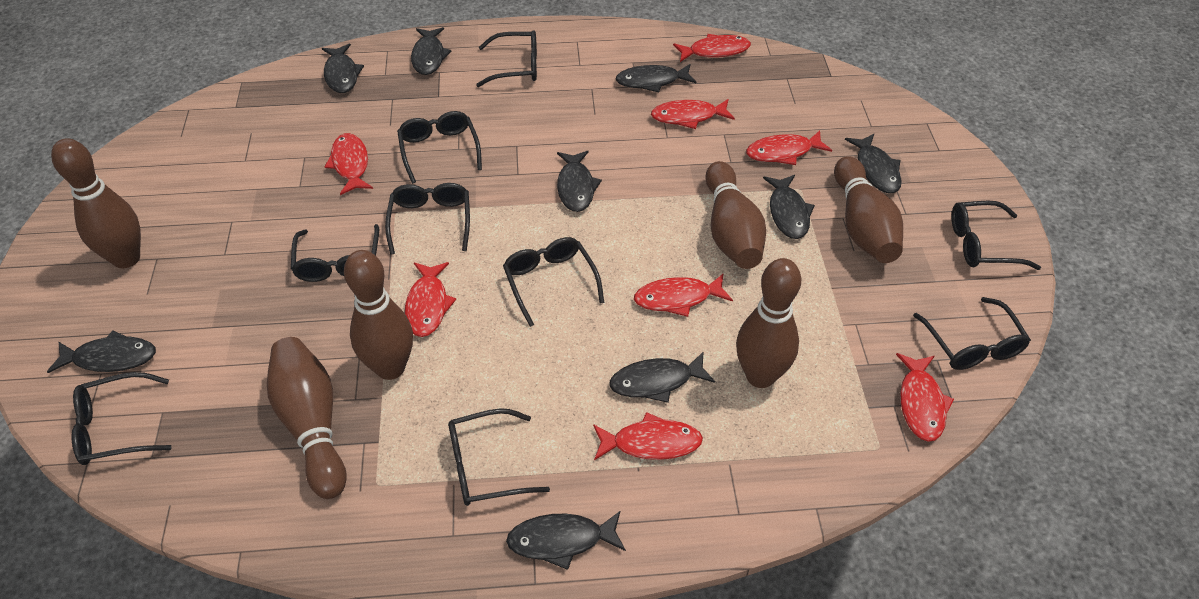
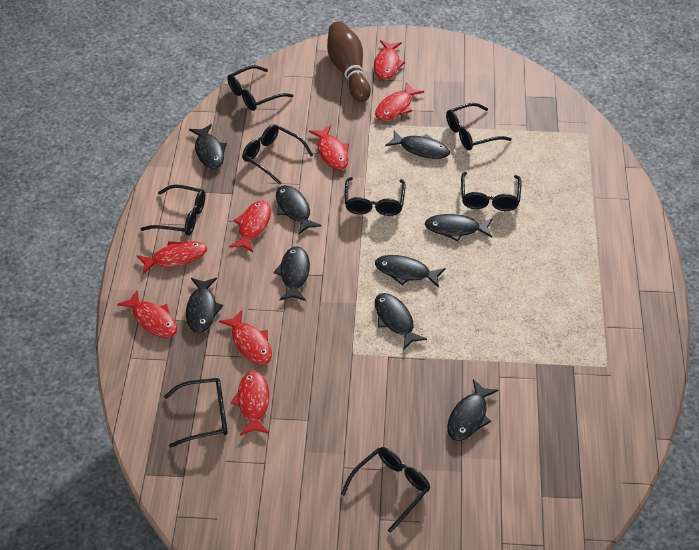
black glasses: [71,372,172,465] [291,224,379,282] [385,183,470,255] [397,111,482,184] [448,408,550,506] [476,30,537,87] [503,237,604,327] [913,297,1031,370] [951,201,1041,270] = 9 -> [141,185,205,236] [164,378,228,448] [227,65,293,111] [242,124,313,185] [341,447,430,533] [345,177,406,216] [446,103,512,150] [461,172,521,211] = 8
brown bowling pin: [51,138,141,268] [267,337,347,499] [344,250,413,380] [705,161,766,269] [736,258,801,388] [834,156,903,263] = 6 -> [327,21,371,102] = 1

